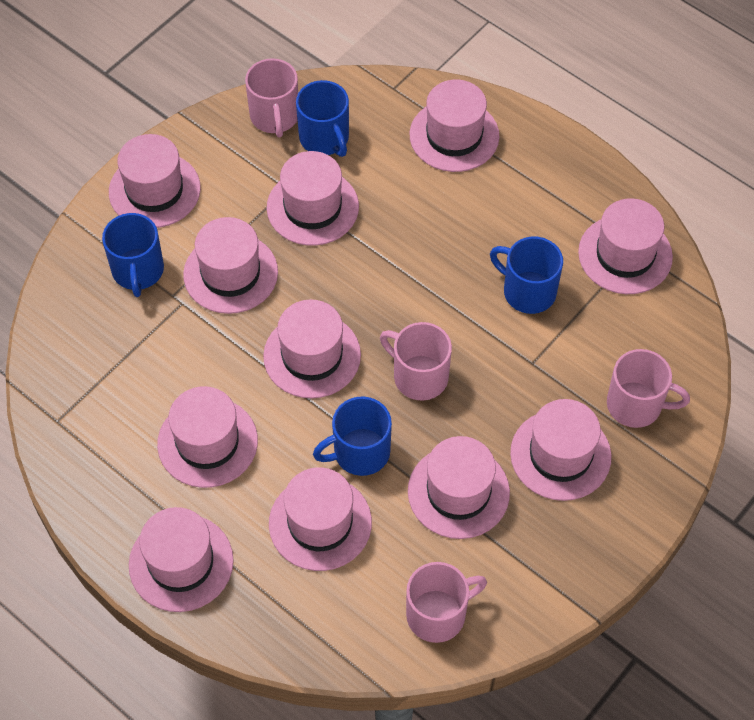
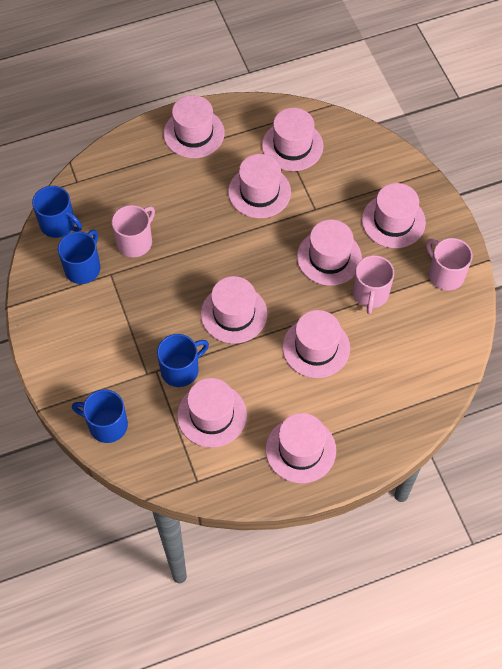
pink hat: [109,134,201,228] [129,507,234,612] [157,386,258,488] [183,217,278,314] [263,299,361,398] [267,151,359,246] [269,467,372,571] [408,436,510,539] [410,80,499,172] [510,399,611,501] [578,198,673,294] = 11 -> [163,95,225,158] [177,378,247,448] [201,276,267,344] [228,154,291,218] [262,108,323,171] [266,413,336,483] [282,310,350,378] [297,220,362,286] [362,183,426,248] = 9
pink mug: [245,58,298,137] [380,322,452,401] [406,562,487,643] [607,349,690,428] = 4 -> [112,205,155,257] [353,255,394,314] [426,238,472,291] = 3

